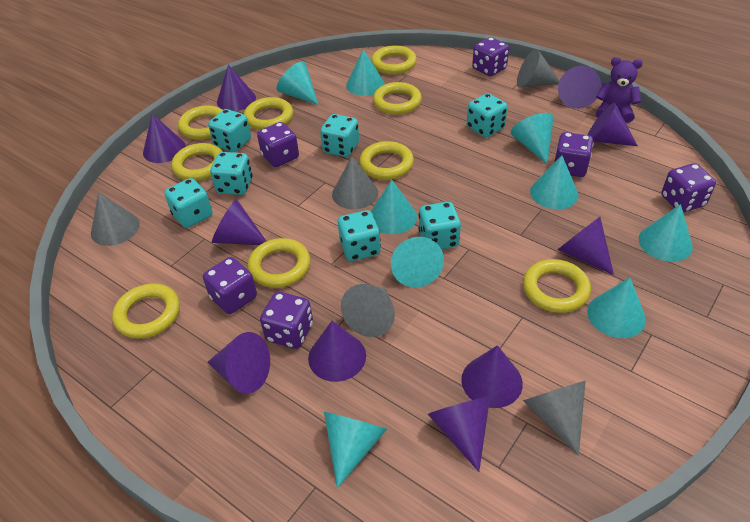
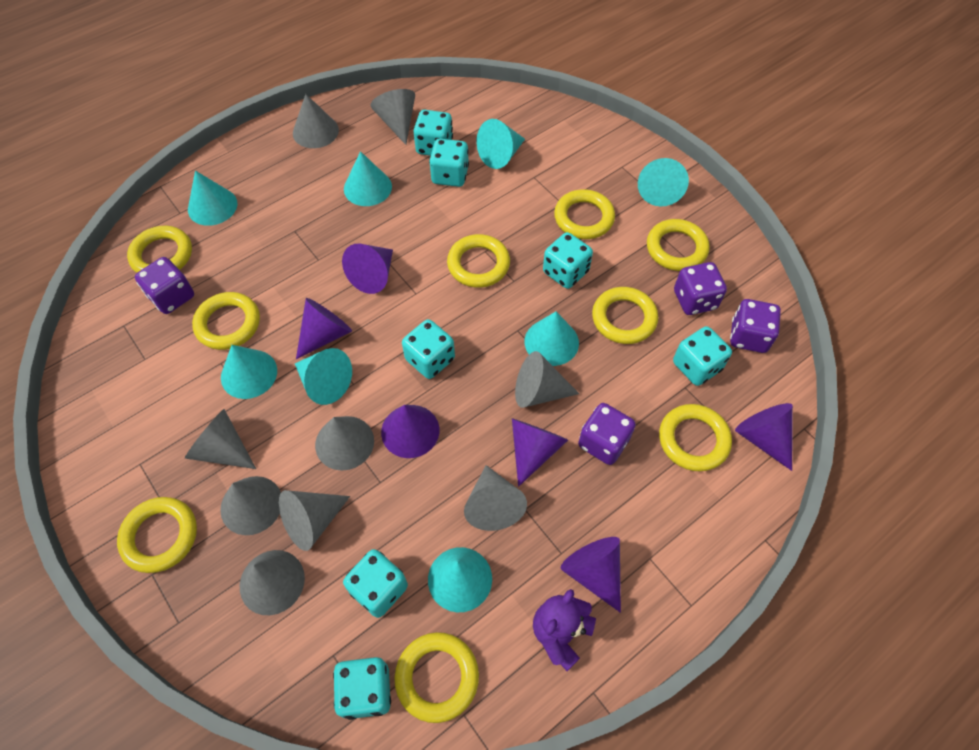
grey cone: [91,192,140,246] [332,157,378,209] [341,284,395,337] [517,49,560,88] [523,381,586,456] = 5 -> [185,409,256,469] [220,476,281,535] [240,550,305,615] [279,490,350,551] [293,94,339,148] [315,416,374,471] [370,89,415,145] [464,465,527,531] [515,351,579,408] = 9
purple cone: [143,114,186,163] [207,332,270,394] [212,199,266,245] [217,64,256,111] [308,321,366,382] [428,396,490,472] [461,345,523,408] [558,66,601,109] [558,217,614,275] [588,103,638,146] = 10 -> [296,298,352,359] [342,244,393,294] [381,405,440,458] [512,418,568,487] [561,537,621,613] [735,403,793,471] = 6
purple dice: [203,257,257,314] [257,122,299,167] [260,292,313,349] [472,37,509,76] [554,132,594,177] [662,163,716,213] = 6 -> [135,257,194,314] [578,403,636,465] [674,262,727,315] [730,299,781,353] = 4
turquoise cone: [277,62,319,105] [324,412,387,488] [346,49,385,96] [371,180,417,234] [391,237,444,288] [511,113,554,165] [530,155,579,209] [587,278,646,338] [639,204,693,262] = 9 -> [188,171,238,226] [221,345,277,399] [295,348,352,405] [344,151,392,206] [428,547,492,612] [477,119,525,169] [524,312,579,366] [638,158,689,207] = 8

